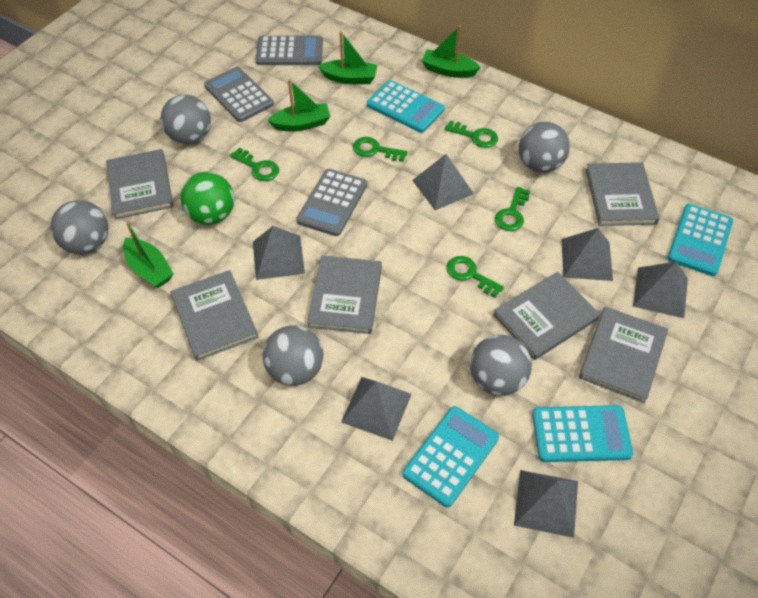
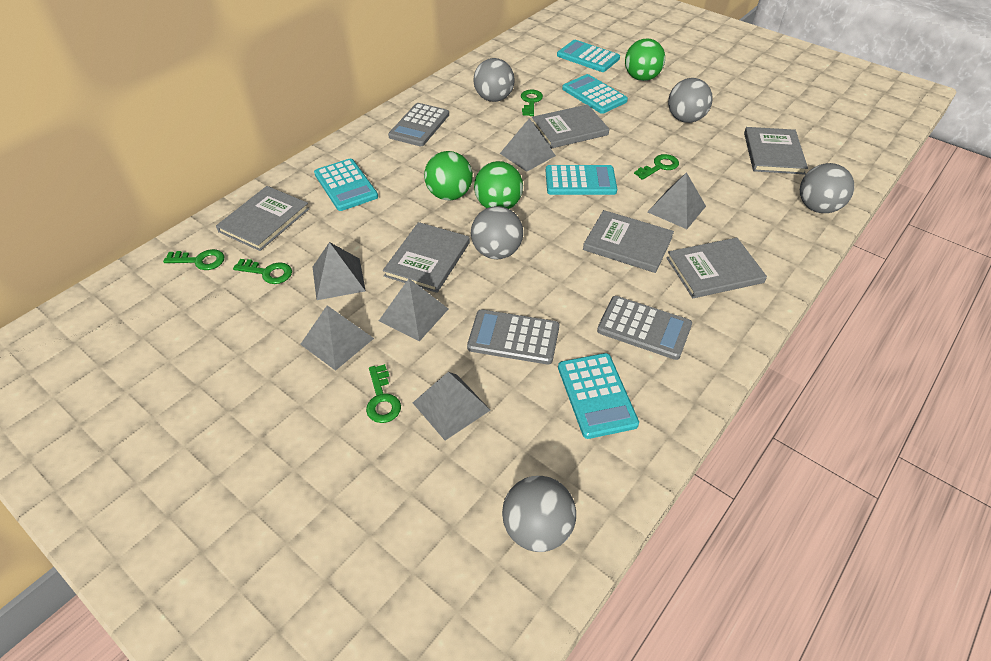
green ball: [180,172,234,225] = 1 -> [424,151,473,200] [474,161,523,209] [625,38,665,81] = 3
green boat: [123,221,174,288] [268,79,330,131] [318,31,377,84] [422,25,481,78] = 4 -> none = 0
turquoise calculator: [367,80,445,133] [402,406,499,508] [532,405,633,462] [667,204,733,276] = 4 -> [314,159,378,211] [546,165,617,195] [557,40,620,72] [558,353,639,439] [562,74,628,114] = 5

